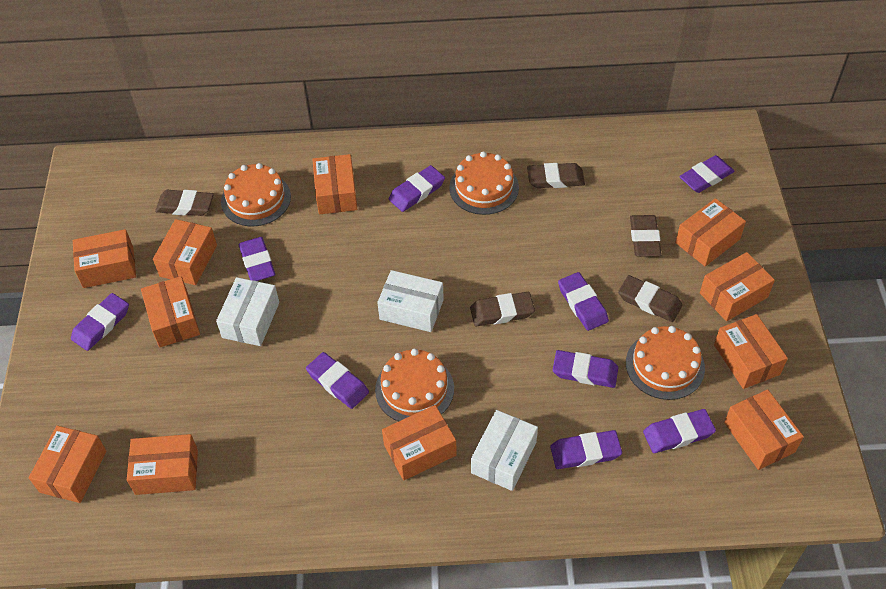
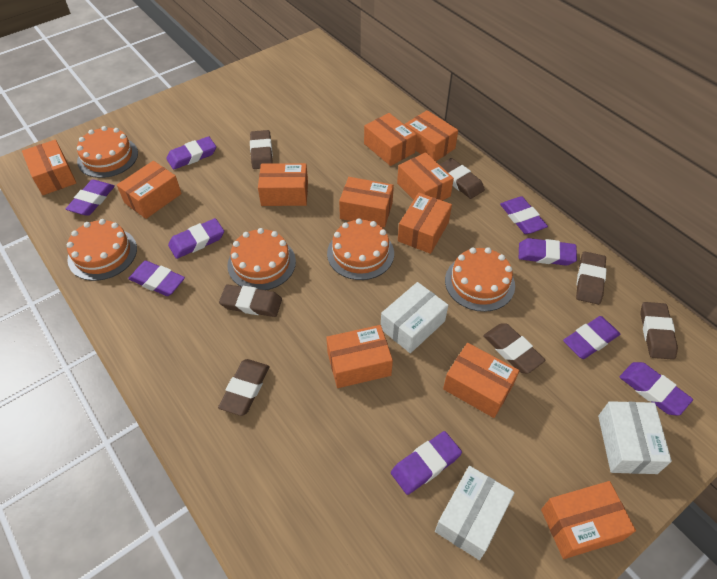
brown eraser: [155,190,214,216] [470,292,535,327] [527,163,585,188] [618,275,682,322] [630,215,662,257] = 5 -> [218,359,270,416] [219,284,282,317] [250,130,273,169] [439,158,485,199] [483,323,546,374] [576,251,607,305] [640,302,678,360] = 7
orange cake: [221,163,291,226] [375,349,454,421] [449,151,519,215] [626,326,705,400] = 4 -> [67,219,137,281] [77,126,138,178] [227,228,296,290] [327,218,394,280] [445,248,515,312] = 5

